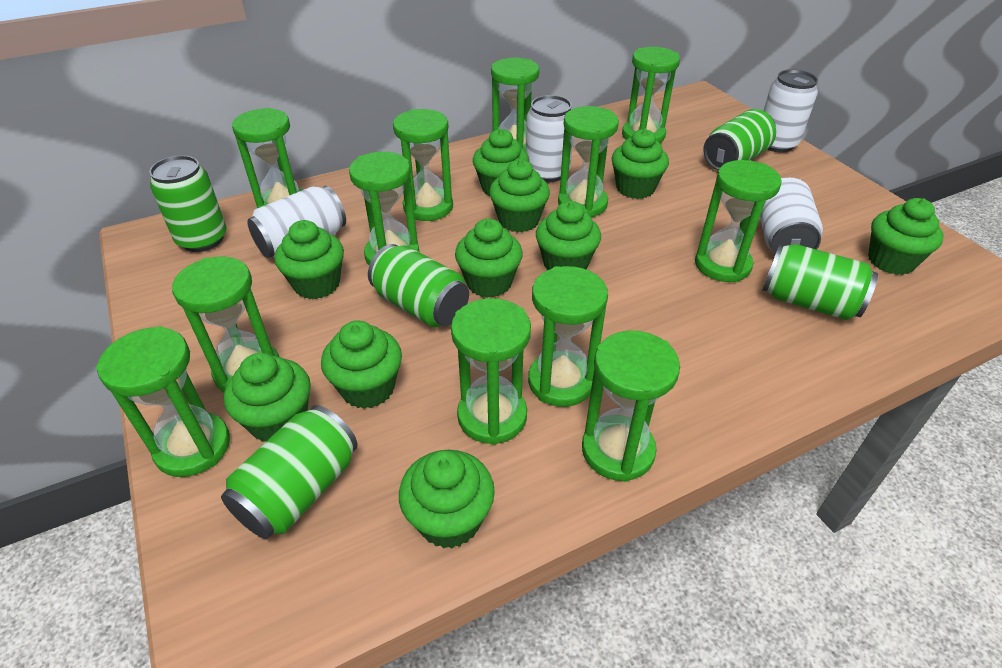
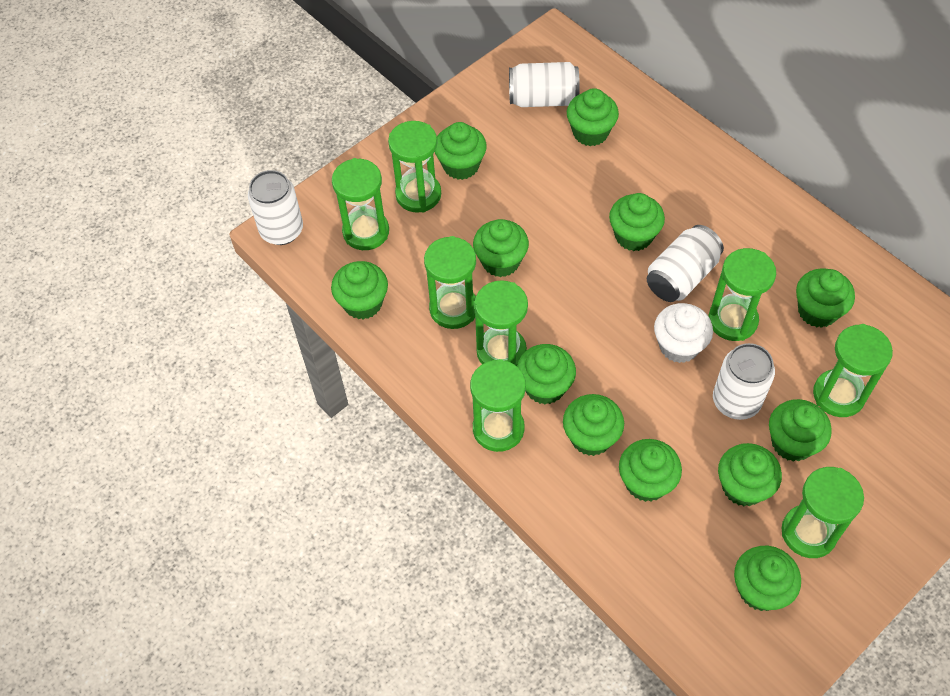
green can: [149,155,227,252] [221,405,358,539] [368,244,469,327] [703,109,776,170] [763,244,878,320] = 5 -> none = 0
green cupcake: [224,353,311,442] [275,220,344,299] [321,321,402,409] [399,450,495,549] [455,219,523,298] [473,129,529,196] [489,159,550,232] [536,201,601,270] [612,129,669,199] [868,198,944,275] = 10 -> [331,261,388,320] [435,122,487,180] [473,219,529,277] [517,344,576,404] [563,394,624,456] [567,88,619,146] [609,193,665,251] [619,439,682,502] [718,443,782,506] [734,546,801,611] [769,399,832,462] [796,268,855,328] = 12
green hourglass: [96,326,230,477] [172,257,279,393] [232,108,302,208] [349,152,419,265] [393,109,453,221] [451,298,531,445] [491,58,539,151] [528,266,608,407] [558,106,619,217] [582,331,680,482] [622,47,680,143] [695,160,782,282] = 12 -> [332,158,389,250] [388,121,441,213] [424,236,476,329] [470,359,526,452] [474,280,528,366] [708,248,776,341] [781,467,864,558] [813,324,893,417] = 8
white cupcake: none = 0 -> [654,303,713,363] = 1

